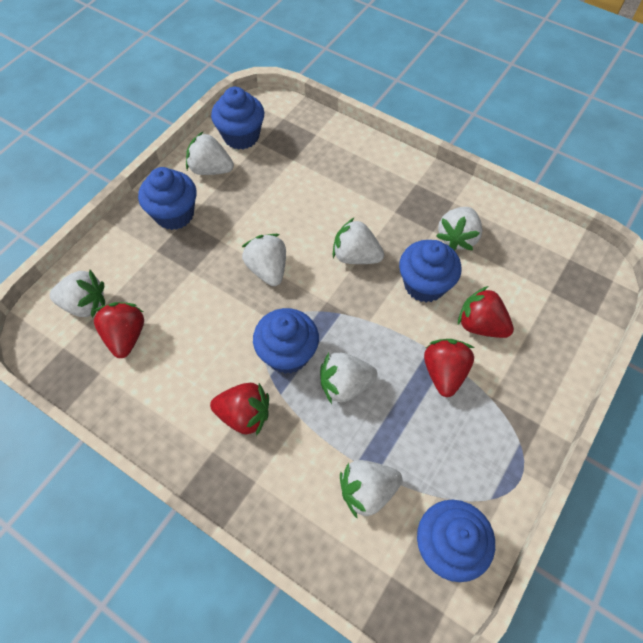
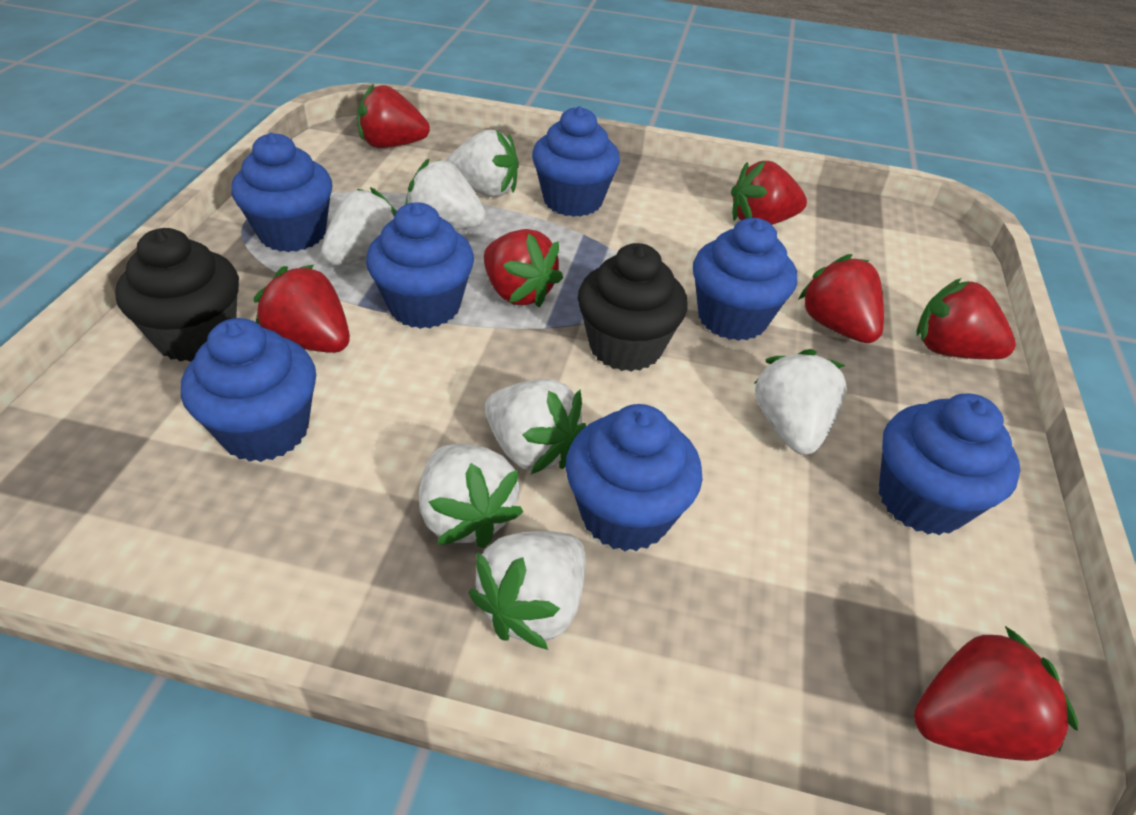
black cupcake: none = 0 -> [115,228,239,362] [578,243,688,372] = 2
blue cupcake: [138,167,196,230] [211,87,264,150] [253,308,319,374] [399,240,461,303] [417,500,495,582] = 5 -> [181,318,316,462] [231,133,332,252] [366,202,474,329] [532,106,620,217] [565,404,702,551] [693,218,797,341] [879,394,1020,535] = 7
red strawberry: [93,302,144,358] [210,383,269,436] [424,339,474,397] [458,286,514,338] = 4 -> [253,265,350,353] [357,84,430,148] [484,229,563,308] [731,161,807,225] [798,254,884,343] [914,626,1078,761] [917,278,1016,359] = 7

